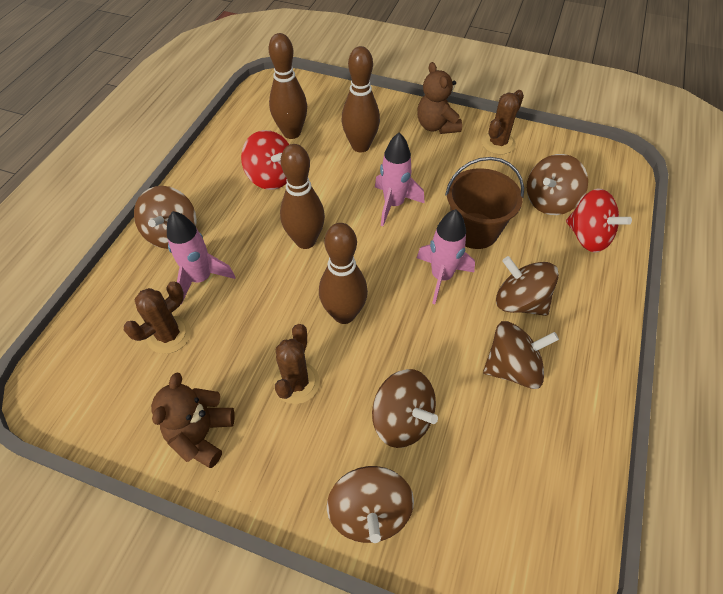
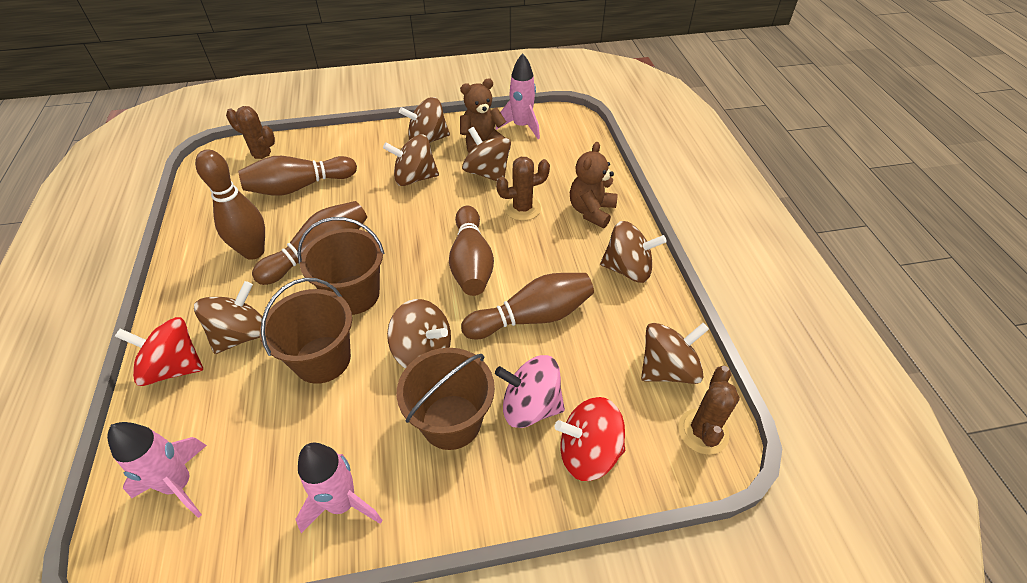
brown bowling pin: [269,33,307,139] [280,144,325,249] [319,223,368,324] [342,46,380,152] = 4 -> [195,149,265,260] [238,156,357,196] [252,201,367,285] [449,206,494,296] [461,273,594,339] = 5
brown bucket: [445,157,524,249] = 1 -> [260,278,352,384] [297,217,385,315] [396,348,495,450] = 3
brown spinning top: [134,186,197,249] [327,466,414,543] [372,369,438,448] [483,321,559,389] [496,256,559,316] [527,154,588,215] = 6 -> [194,281,263,354] [383,134,439,186] [387,299,451,369] [399,97,450,143] [462,127,511,181] [600,221,667,283] [641,323,709,384] = 7
pink spinning top: none = 0 -> [495,355,565,428] = 1

